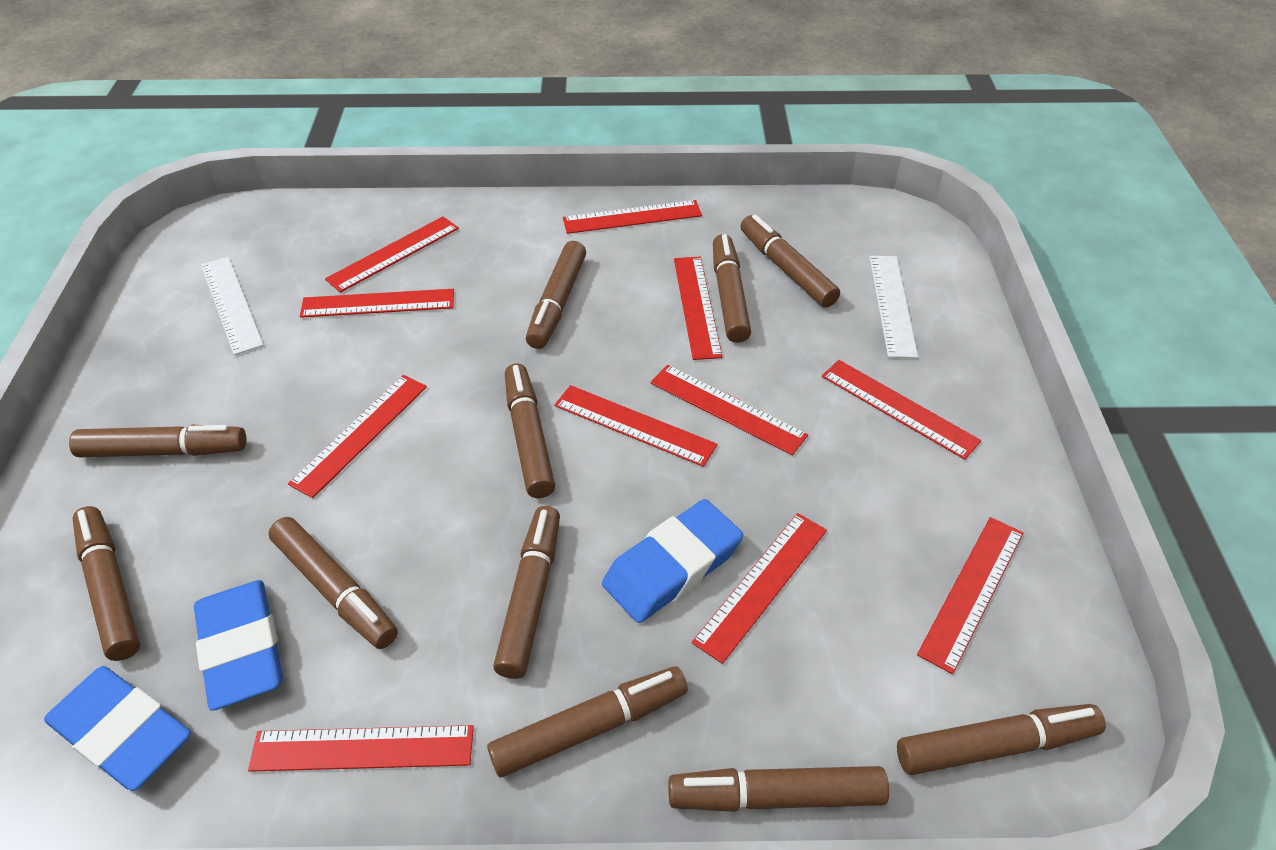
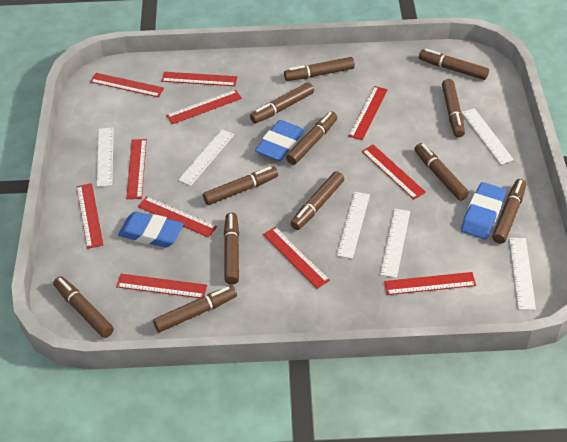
brown marker: [69,425,247,457] [72,506,141,661] [268,517,398,649] [487,666,688,777] [493,506,560,679] [505,363,555,498] [526,241,586,349] [668,766,889,812] [713,234,751,343] [740,214,840,308] [897,704,1106,775] = 11 -> [53,276,114,338] [153,286,237,332] [203,166,278,205] [224,213,239,285] [250,82,314,123] [284,57,355,81] [286,112,337,165] [290,171,344,230] [415,143,469,201] [419,49,489,80] [442,79,465,137] [492,179,526,244] = 12
white ruler: [201,257,264,355] [870,256,918,358] = 2 -> [97,128,114,187] [178,130,234,186] [337,192,370,259] [380,209,410,278] [462,108,514,165] [509,238,536,310] = 6

